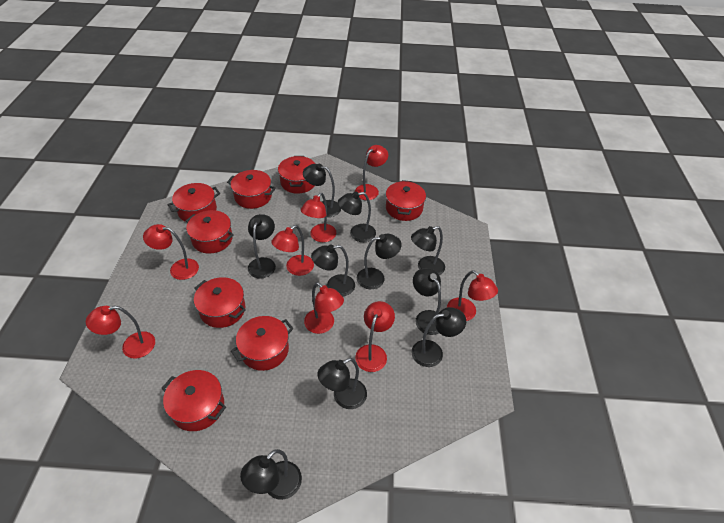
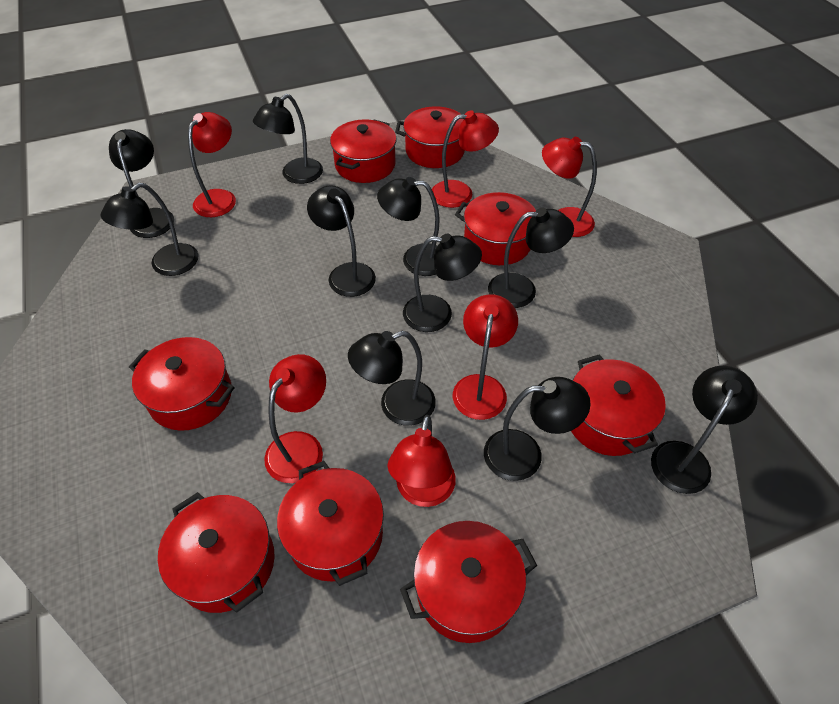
red lamp: [86,306,155,359] [143,224,199,280] [271,225,314,276] [301,193,336,242] [304,282,344,334] [355,145,388,200] [355,301,395,372] [447,270,498,321] = 8 -> [188,112,236,217] [264,354,326,483] [388,415,456,507] [432,110,499,208] [453,294,518,420] [542,137,597,237] = 6

